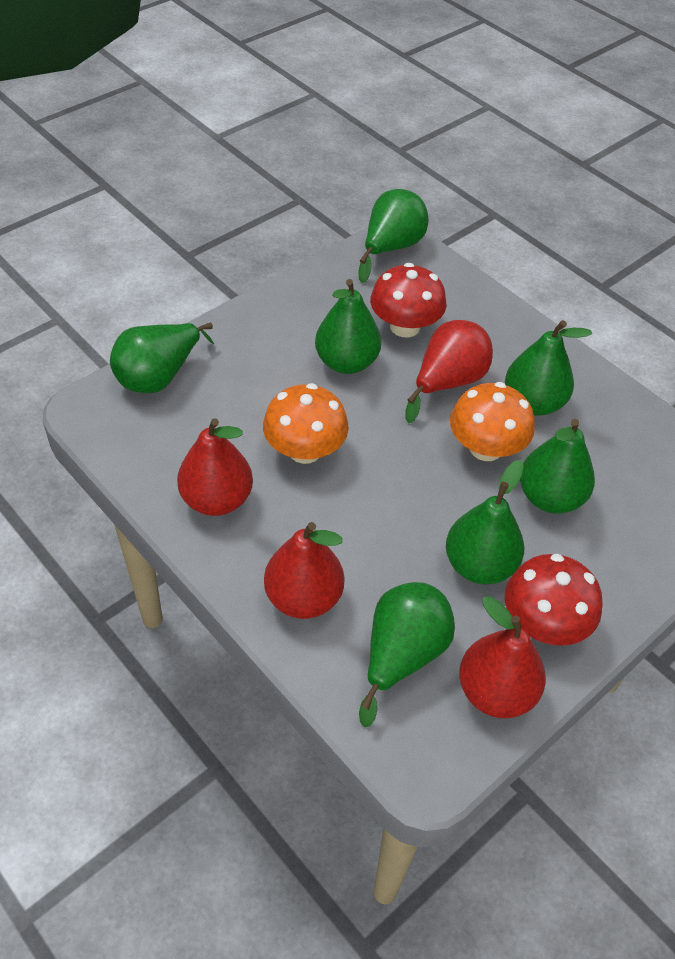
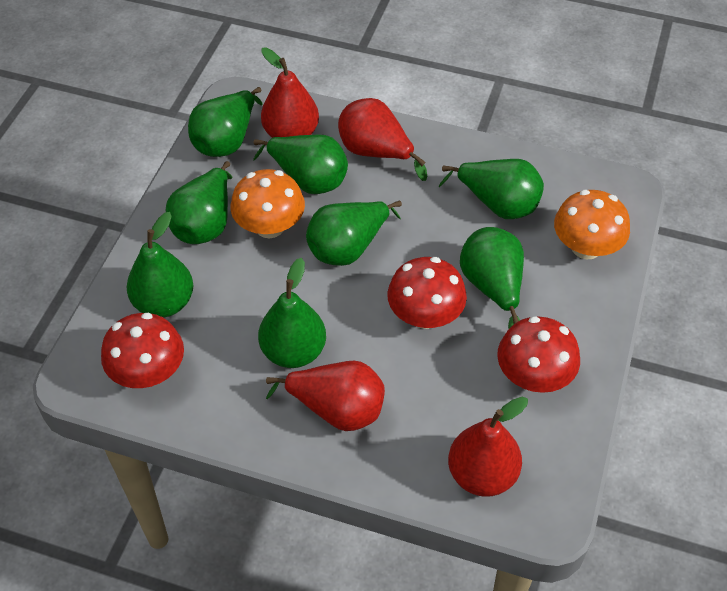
green pear: [110,323,214,393] [315,279,381,374] [358,189,428,283] [359,582,455,727] [446,460,524,584] [505,320,592,416] [520,419,595,514] = 7 -> [127,212,193,318] [166,161,232,244] [188,87,263,157] [253,134,348,194] [258,258,326,368] [306,200,402,266] [439,159,544,219] [460,227,524,328] = 8
red mushroom: [370,263,446,337] [505,554,603,646] = 2 -> [101,313,184,388] [387,257,467,329] [497,316,580,393] = 3

